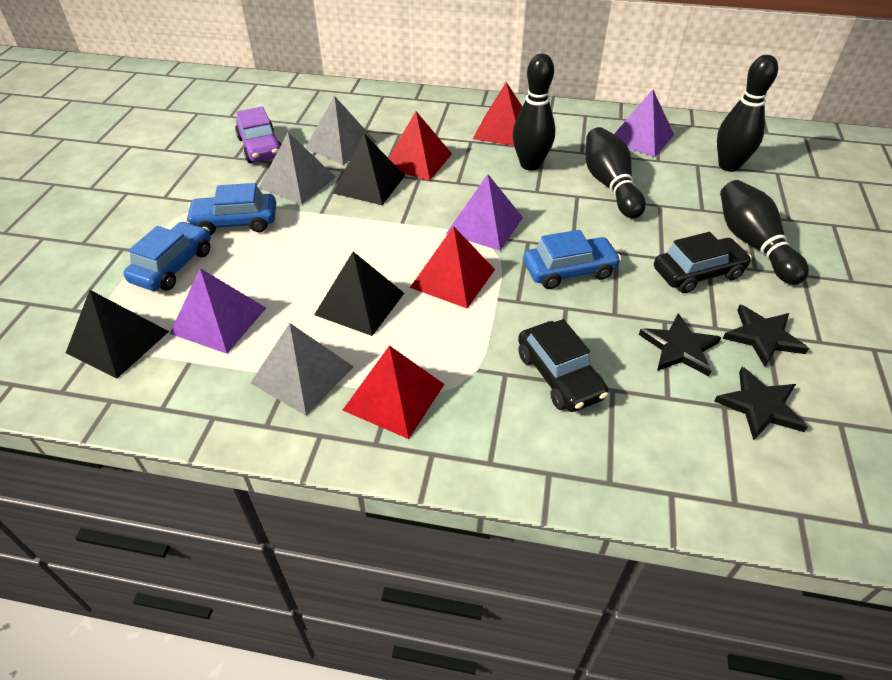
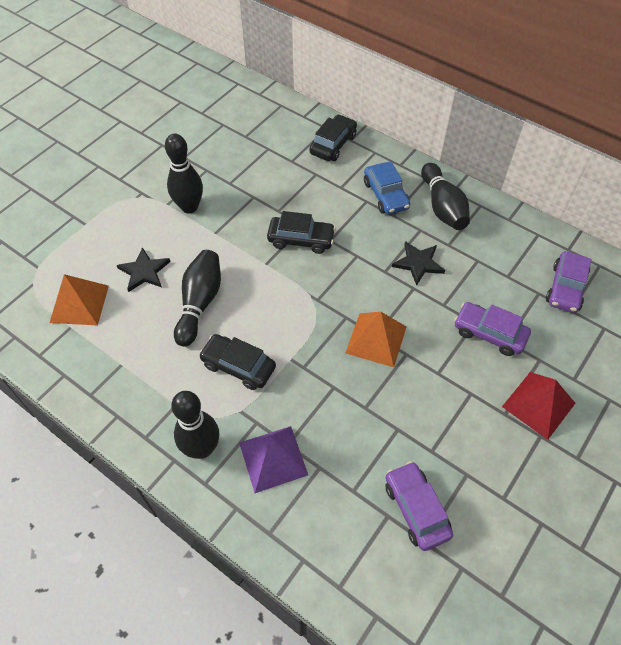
black car: [518,319,608,412] [654,232,752,293] = 2 -> [199,334,276,390] [267,211,336,254] [309,114,357,161] = 3
black pyramid: [66,290,169,378] [314,252,404,336] [333,134,405,205] = 3 -> none = 0
black star: [639,313,721,376] [714,367,808,440] [723,305,809,367] = 3 -> [116,247,170,292] [392,241,445,286] = 2
blue car: [123,221,211,291] [185,183,276,235] [523,230,621,289] = 3 -> [364,161,410,215] = 1
grey pyramid: [251,323,354,416] [259,132,336,205] [305,96,376,165] = 3 -> none = 0
orange pyramid: none = 0 -> [50,274,109,325] [345,312,406,367] = 2
purple car: [235,107,281,163] = 1 -> [385,461,453,551] [454,302,531,356] [546,251,591,313] = 3
purple pyramid: [170,268,266,354] [446,174,523,251] [614,89,674,157] = 3 -> [239,426,308,493] = 1
red pyramid: [343,345,444,439] [388,111,452,181] [410,226,495,308] [473,82,522,146] = 4 -> [502,372,575,440] = 1

